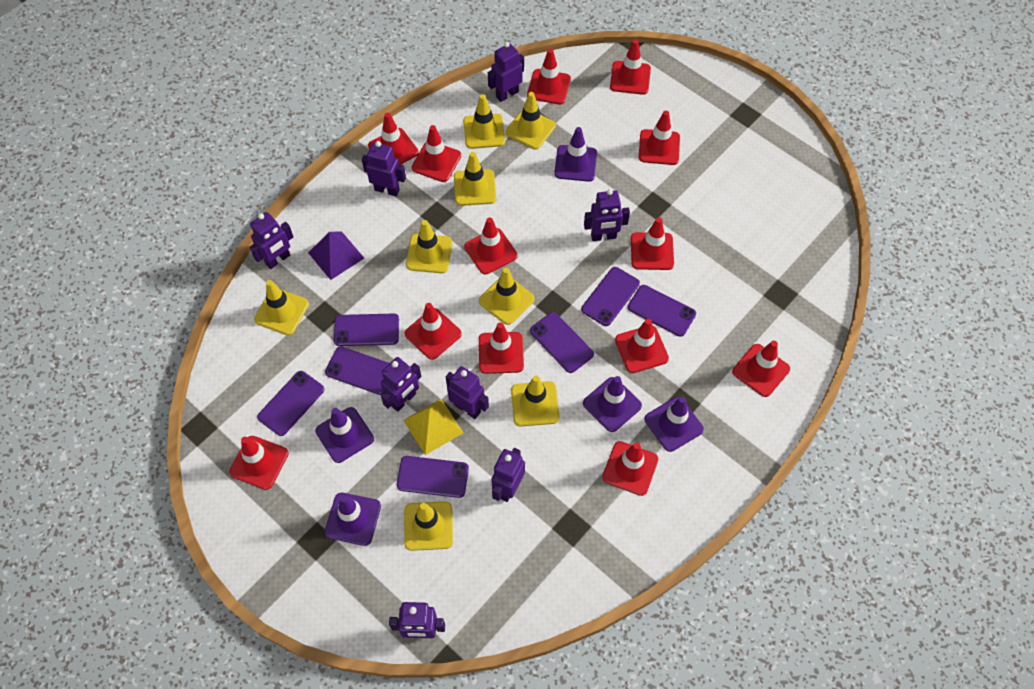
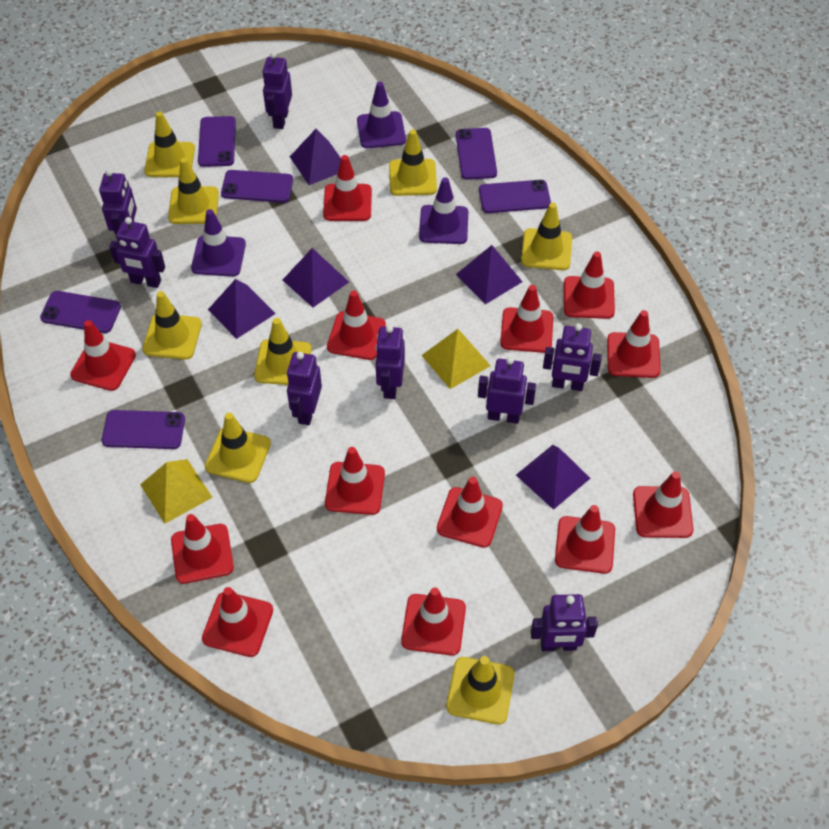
purple phone: [257,371,324,436] [325,346,390,395] [334,313,399,346] [397,456,469,498] [530,312,594,373] [581,267,640,326] [628,285,696,337] = 7 -> [40,291,121,333] [102,410,185,449] [198,116,236,167] [221,170,293,203] [456,128,497,180] [479,180,551,213] = 6
purple pyramid: [308,231,364,280] = 1 -> [208,279,276,339] [283,248,349,307] [290,129,341,185] [456,245,523,304] [516,445,591,510] = 5
purple traffic cone: [315,407,374,463] [325,493,381,546] [554,127,597,182] [583,376,642,432] [644,397,704,452] = 5 -> [191,209,246,277] [357,82,406,148] [419,177,468,244] = 3
yellow pyramid: [403,399,463,455] = 1 -> [140,459,213,524] [421,329,491,389] = 2

